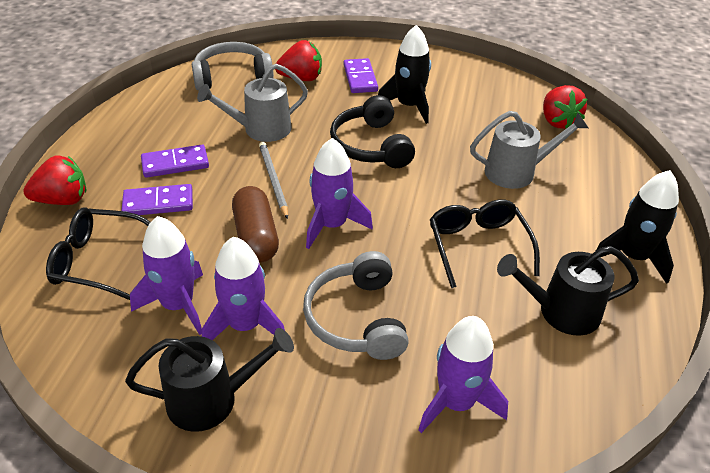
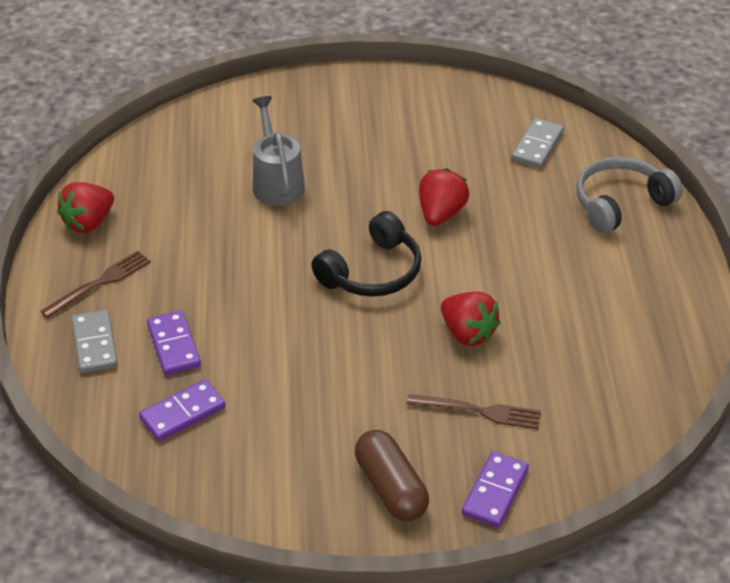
black glasses: [46,208,150,300] [430,199,540,288] = 2 -> none = 0
black rocket: [378,25,431,124] [596,170,679,284] = 2 -> none = 0
black watering can: [125,328,294,432] [497,246,639,336] = 2 -> none = 0
brown fork: none = 0 -> [41,251,151,318] [407,394,541,429] = 2
grey domino: none = 0 -> [71,310,118,373] [511,118,564,168] = 2
grey headphones: [192,42,274,91] [303,251,409,360] = 2 -> [577,157,683,233] = 1
grey pencil: [259,142,288,219] = 1 -> none = 0
grey watering can: [197,64,308,142] [470,111,588,189] = 2 -> [252,96,305,206] = 1
purple rocket: [130,216,203,335] [202,237,285,340] [306,138,373,249] [418,316,508,433] = 4 -> none = 0

